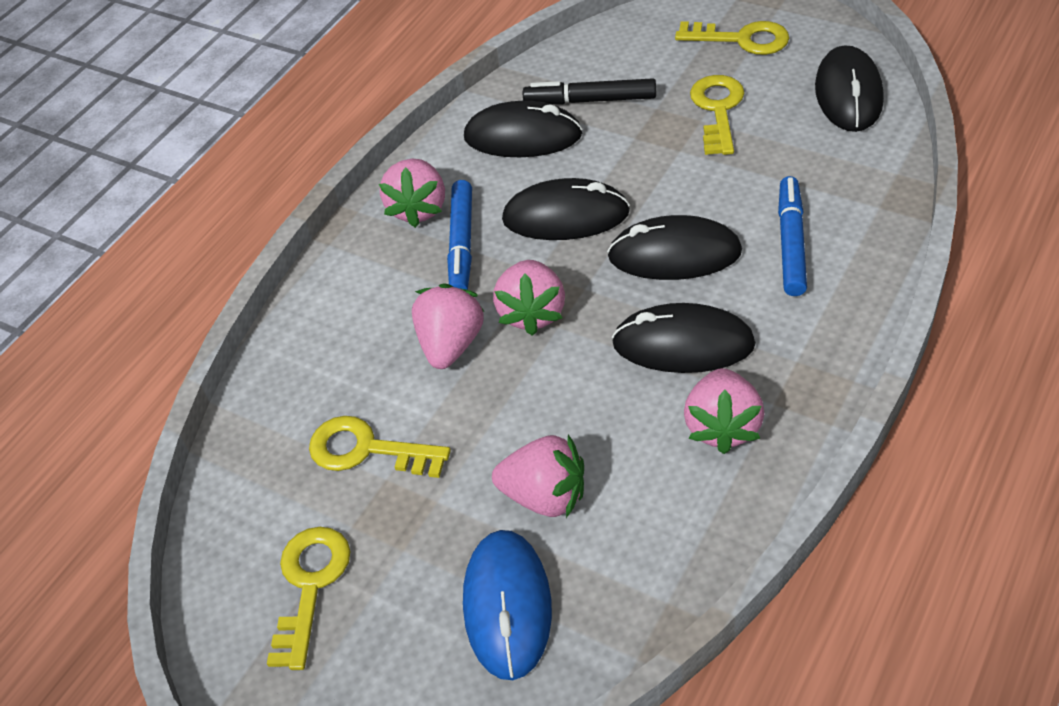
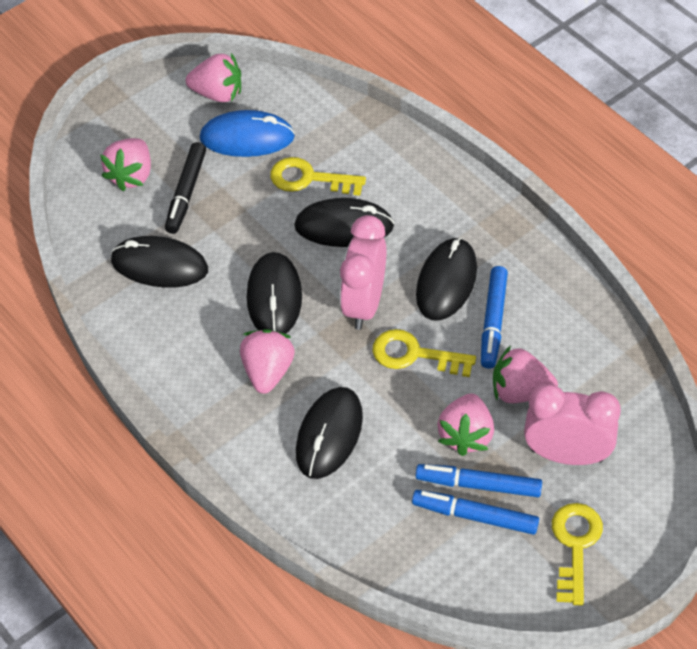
blue marker: [447,180,472,290] [778,176,807,296] = 2 -> [412,490,539,535] [416,464,542,497] [481,266,508,369] = 3
pink clock: none = 0 -> [340,215,386,330] [524,384,621,465] = 2
yellow key: [267,527,351,670] [309,416,451,478] [675,21,789,55] [690,75,744,155] = 4 -> [270,157,366,196] [373,329,476,377] [552,503,603,606] = 3

